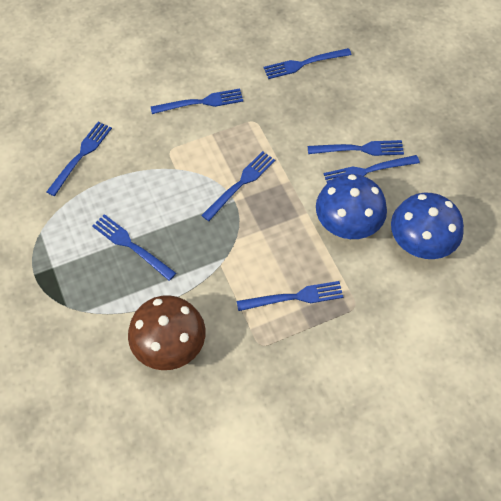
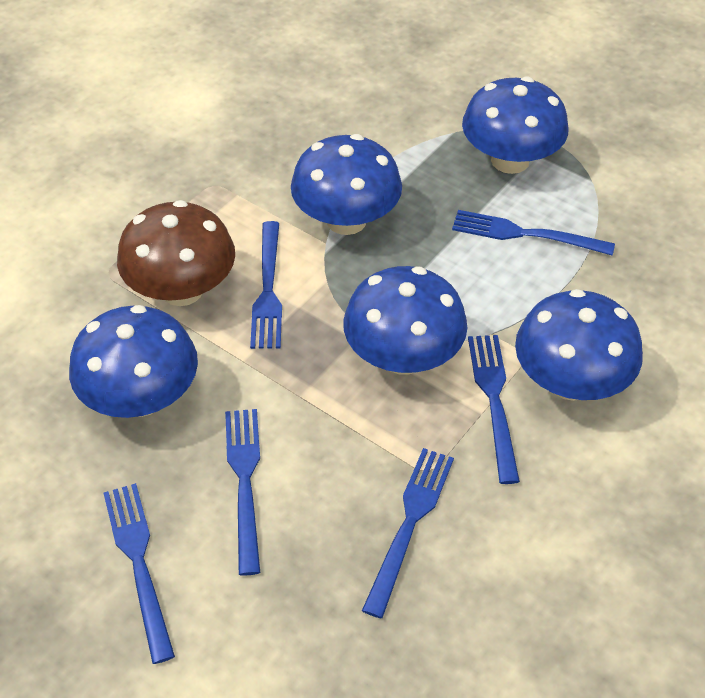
blue fork: [46,122,112,196] [92,214,176,281] [151,89,243,114] [201,151,275,221] [237,281,343,311] [264,48,352,79] [308,140,404,156] [324,155,420,183] = 8 -> [103,483,175,664] [225,409,260,575] [250,221,282,349] [362,448,454,618] [452,210,615,256] [468,335,520,484] = 6
blue mushroom: [316,174,387,239] [391,193,464,259] = 2 -> [69,305,198,418] [291,134,402,235] [343,266,467,375] [462,76,569,174] [515,289,643,401] = 5

